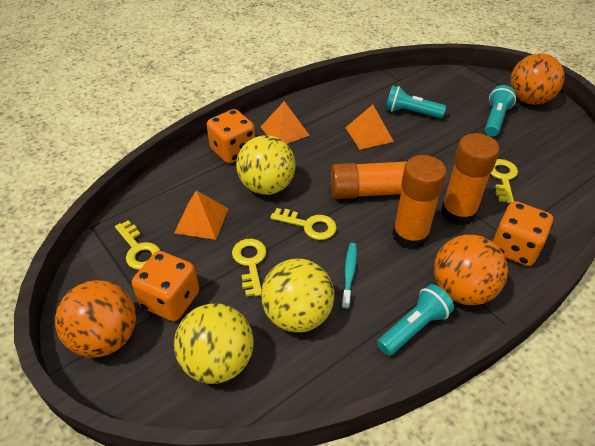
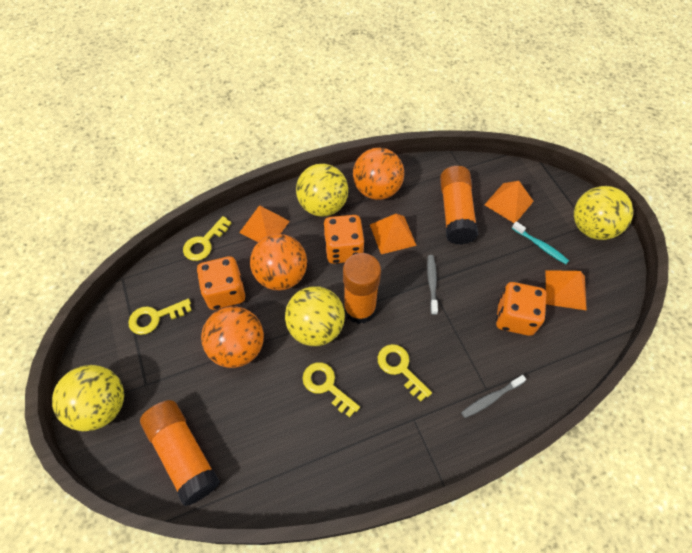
grey toothbrush: none = 0 -> [427,255,438,315] [461,375,526,418] = 2
orange pyramid: [174,190,229,240] [261,101,310,144] [345,105,394,150] = 3 -> [239,205,290,242] [370,214,417,254] [484,181,534,223] [546,270,587,311] = 4
turquoise flashlight: [377,284,454,356] [385,86,446,118] [485,85,516,136] = 3 -> none = 0
yellow ball: [174,303,254,384] [236,135,295,195] [261,258,334,333] = 3 -> [52,365,124,431] [285,286,345,346] [296,164,348,216] [574,186,633,240] = 4

